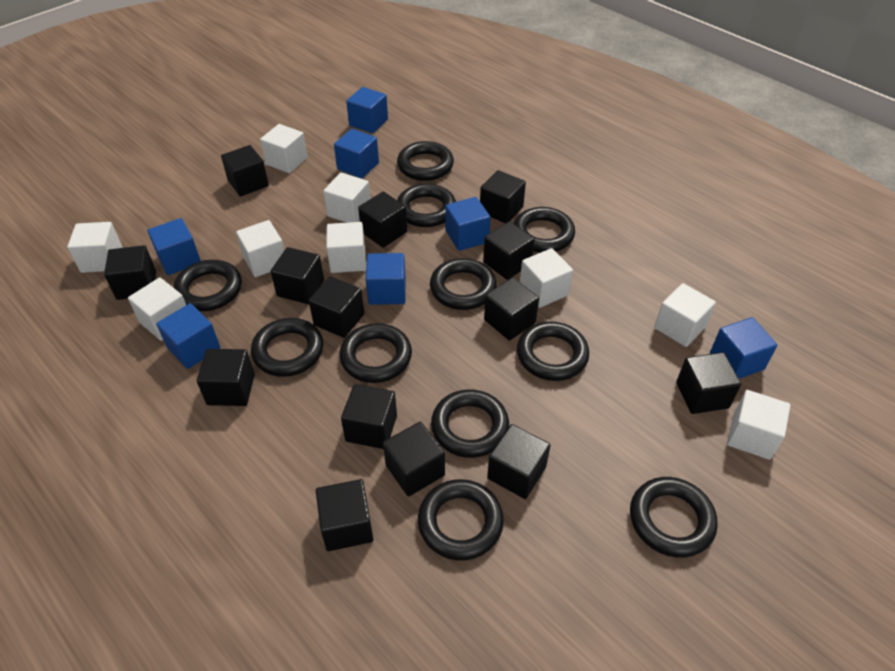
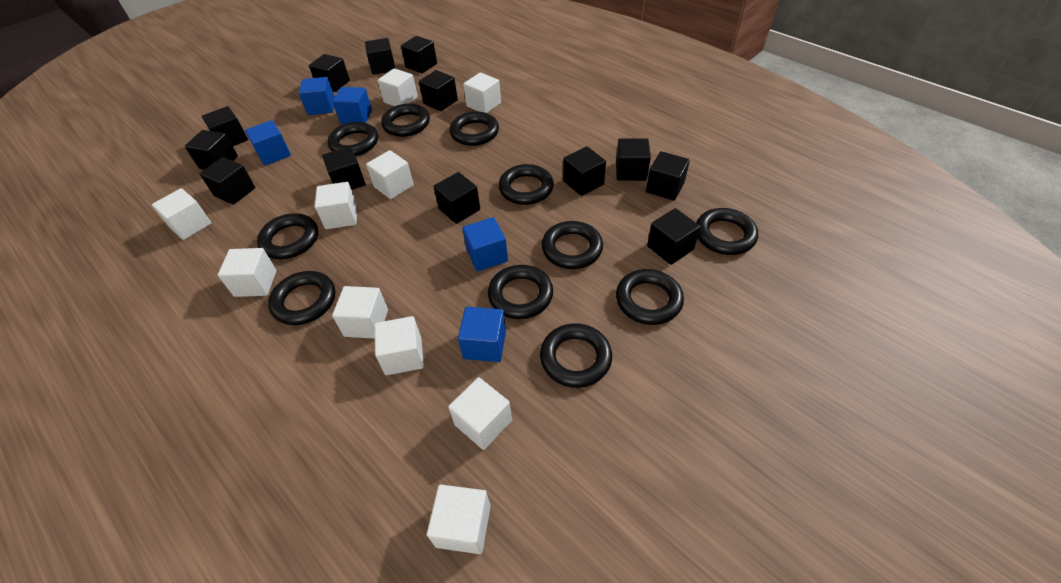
black cube: [104,245,156,300] [197,349,255,406] [221,145,269,197] [271,247,324,304] [309,276,364,338] [316,479,374,551] [341,384,397,449] [358,192,407,248] [383,422,445,497] [480,170,526,224] [483,221,535,280] [484,277,539,341] [487,424,551,499] [676,352,741,414] = 14 -> [185,130,238,170] [200,157,255,205] [202,106,248,146] [309,54,350,92] [322,147,366,190] [365,38,395,75] [401,36,437,73] [419,70,458,111] [433,172,480,224] [563,146,606,196] [616,138,651,181] [646,151,690,201] [647,208,701,265] = 13
blue cube: [147,218,201,275] [156,303,220,369] [334,129,379,179] [346,87,388,133] [366,253,406,305] [445,197,491,251] [710,317,778,379] = 7 -> [245,120,291,166] [299,77,335,115] [332,87,372,124] [458,307,506,362] [462,217,508,272] = 5
white cube: [67,222,123,273] [128,277,186,341] [236,220,284,277] [260,124,307,173] [323,172,370,223] [326,222,366,273] [520,248,573,308] [654,283,716,347] [727,390,790,460] = 9 -> [152,188,211,240] [218,248,277,297] [315,182,357,229] [332,286,388,339] [366,150,414,199] [375,316,424,375] [378,68,418,106] [427,484,491,554] [448,377,512,450] [463,72,501,113] = 10

